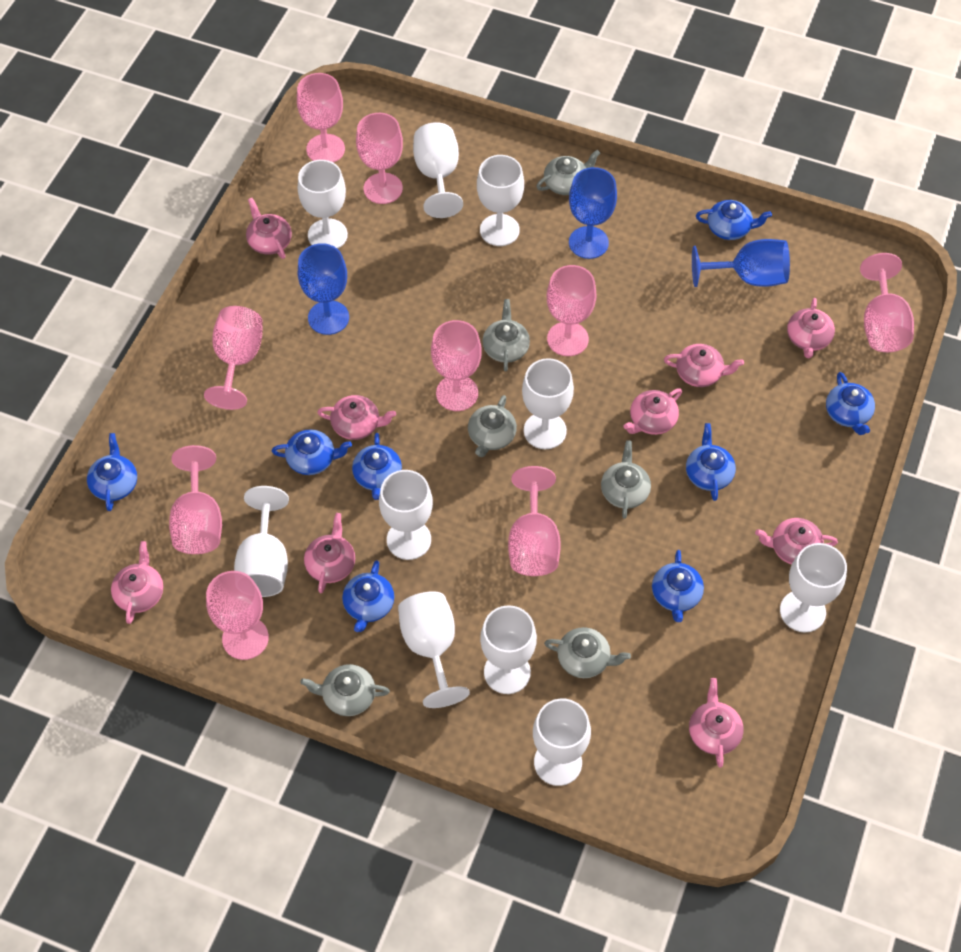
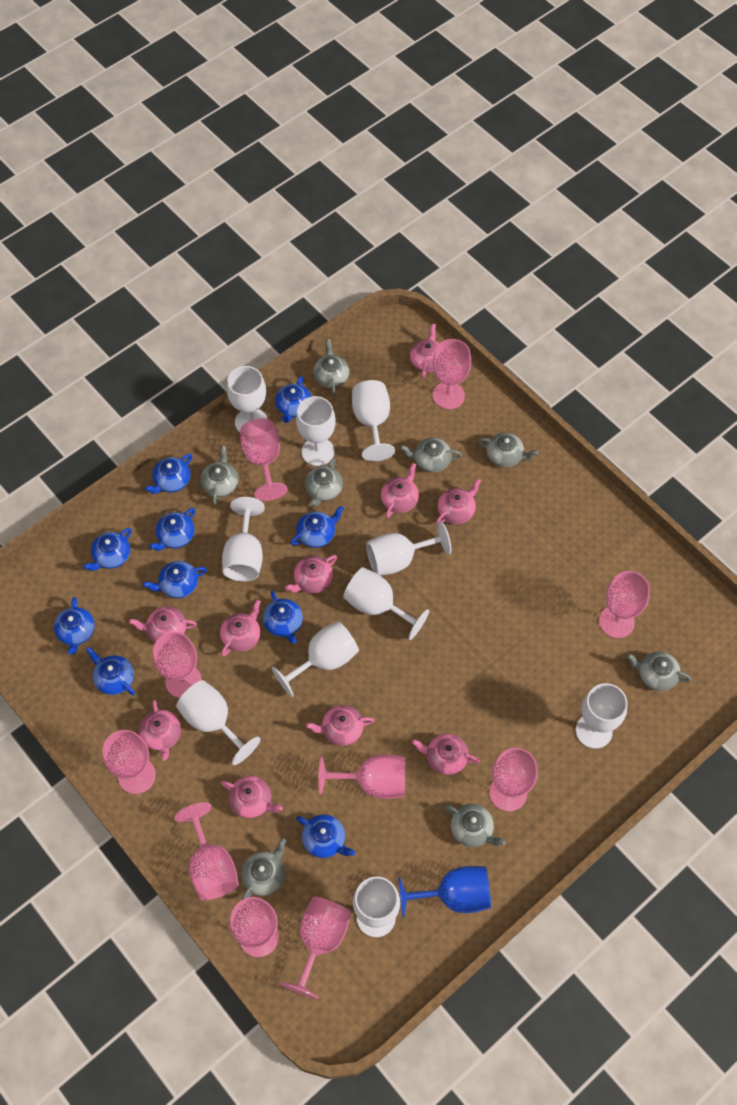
blue goblet: [298,243,349,335] [569,167,617,259] [692,239,790,287] = 3 -> [398,866,491,917] = 1
blue teapot: [87,433,137,511] [271,429,352,475] [342,560,394,632] [352,433,402,500] [652,550,704,622] [686,423,736,501] [696,200,772,240] [826,372,875,435] = 8 -> [54,597,95,654] [83,528,132,571] [86,647,135,695] [143,561,207,598] [145,454,192,494] [149,508,195,551] [263,591,303,643] [275,376,312,423] [290,505,344,548] [296,815,355,858] = 10
grey teapot: [300,664,390,716] [468,395,517,457] [482,299,530,371] [536,150,600,195] [544,627,631,678] [601,440,651,519] = 6 -> [200,445,239,505] [241,838,286,900] [305,458,343,507] [313,339,350,395] [400,438,462,472] [445,804,506,847] [478,433,538,467] [627,652,691,691] = 8
pink goblet: [169,445,222,554] [204,306,263,410] [206,571,269,660] [297,73,345,163] [356,113,403,204] [431,320,482,411] [508,466,561,576] [547,265,596,356] [860,253,914,352] = 9 -> [103,730,156,794] [153,632,202,698] [174,802,239,900] [230,897,279,957] [240,419,288,501] [280,897,351,1000] [318,755,405,799] [433,339,471,409] [490,748,538,812] [599,571,650,638] = 10
pink teapot: [111,541,163,624] [246,198,292,259] [304,513,355,594] [317,395,396,440] [623,388,682,435] [664,344,744,387] [689,678,743,768] [755,518,838,565] [787,298,835,358] = 9 -> [129,606,197,642] [139,700,181,761] [220,600,261,656] [221,776,283,818] [285,555,337,593] [306,705,375,746] [381,463,419,518] [410,324,440,378] [412,734,480,775] [436,478,481,525] = 10

